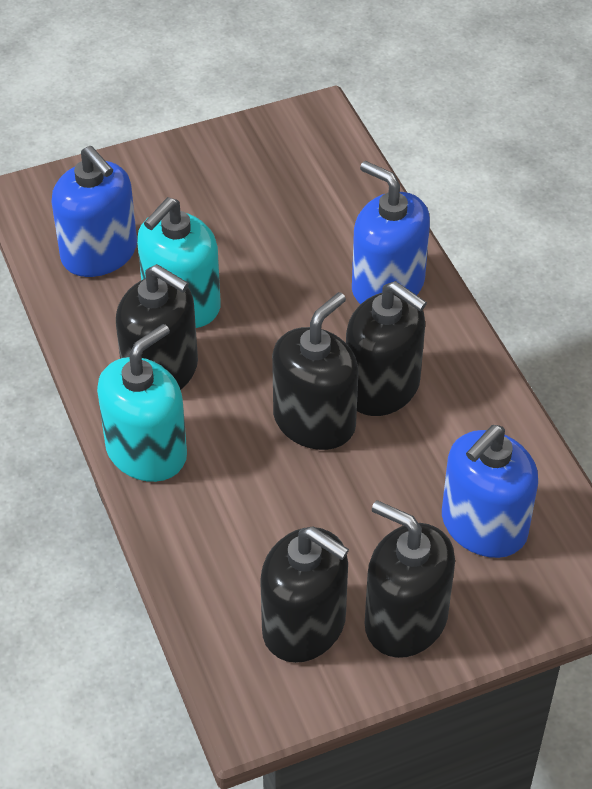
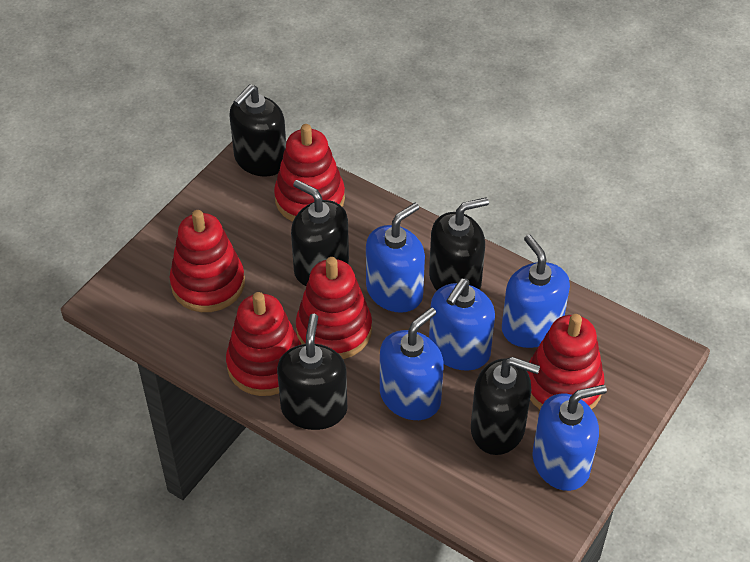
blue soap dispenser: [51,146,137,277] [352,161,430,304] [442,425,538,558] = 3 -> [366,203,425,313] [380,307,444,420] [429,278,495,371] [502,235,570,348] [533,385,607,491] = 5
red stacking toy: none = 0 -> [170,210,245,312] [226,292,301,396] [274,124,345,222] [296,257,372,359] [527,314,605,409] = 5
turquoise soap dispenser: [97,324,187,482] [137,197,221,328] = 2 -> none = 0

